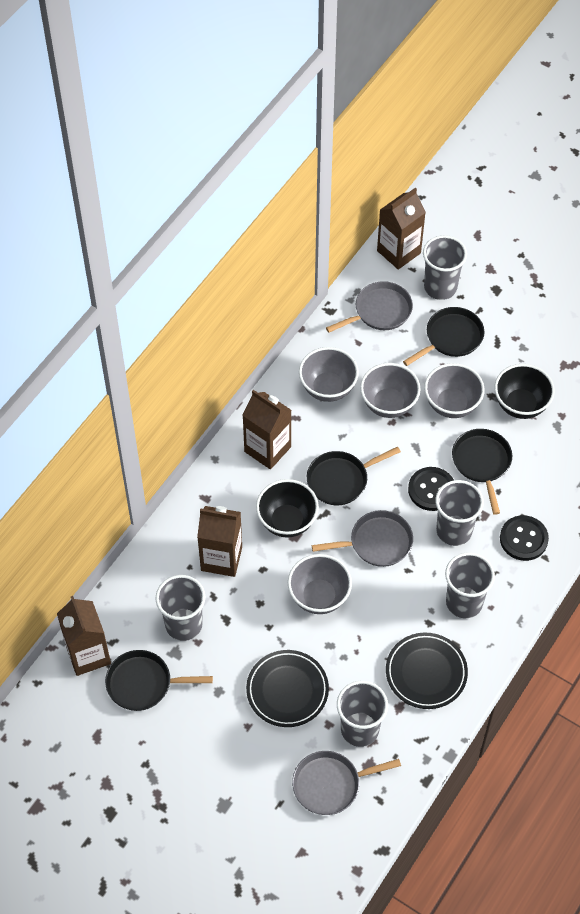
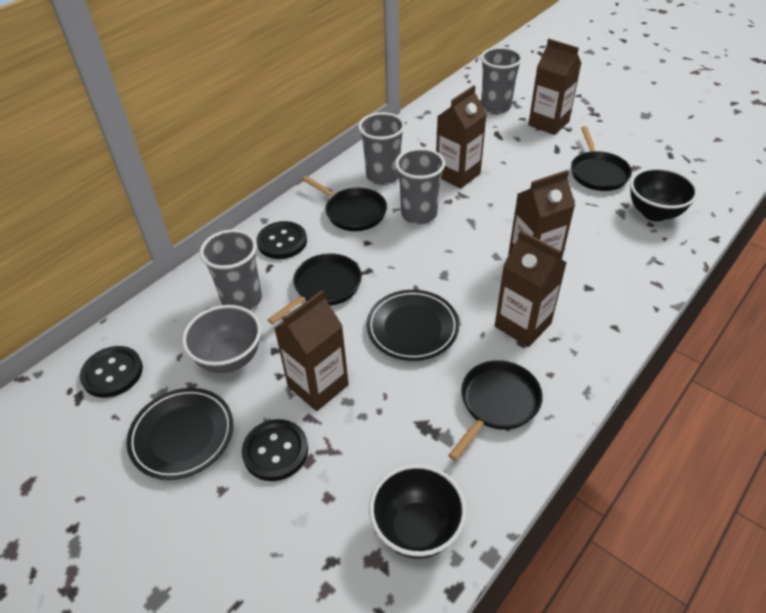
black button: [408,467,454,511] [500,515,549,561] = 2 -> [80,346,143,398] [242,419,308,481] [257,221,307,259] = 3
brown carton: [57,596,111,676] [197,506,242,577] [243,390,291,469] [377,188,426,270] = 4 -> [274,290,349,411] [436,85,487,189] [495,230,566,347] [508,170,575,259] [528,39,581,135] = 5
grey bowl: [288,554,352,614] [299,347,359,402] [360,363,421,418] [424,363,485,418] = 4 -> [182,305,261,373] = 1
grey cup: [155,575,205,641] [337,681,388,747] [423,235,467,300] [435,480,484,546] [445,552,495,618] = 5 -> [200,230,262,310] [358,112,405,185] [395,148,445,224] [481,47,523,114] = 4
grey pan: [292,751,401,815] [312,510,413,567] [326,281,413,332] = 3 -> none = 0

